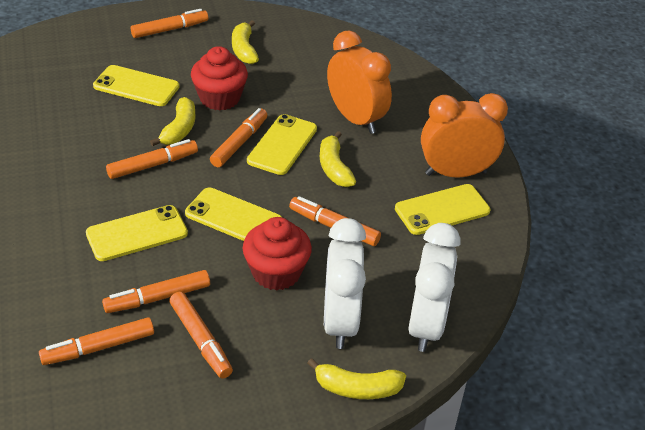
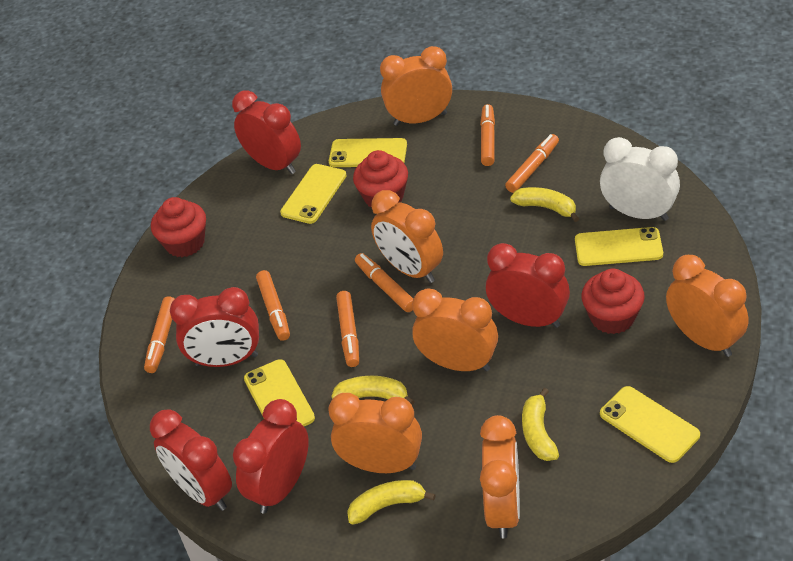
orange clock: [327,30,392,134] [421,93,508,178] = 2 -> [328,393,422,473] [371,190,443,283] [380,46,452,126] [412,288,498,371] [480,415,520,538] [666,255,748,357] = 6
orange marker: [39,317,154,365] [102,270,210,313] [106,139,198,179] [131,9,208,38] [169,292,233,378] [210,108,267,167] [289,196,381,246] = 7 -> [144,296,175,373] [256,270,290,341] [336,291,359,367] [355,253,413,312] [480,104,495,166] [505,134,559,193] = 6
red clock: none = 0 -> [150,410,232,511] [170,287,259,367] [232,91,301,174] [233,399,309,514] [486,243,570,328] = 5
red cupcake: [191,46,248,110] [243,217,312,291] = 2 -> [151,197,206,257] [353,150,408,208] [581,269,645,334] = 3
white clock: [324,218,366,349] [408,223,460,352] = 2 -> [600,137,680,221] = 1

